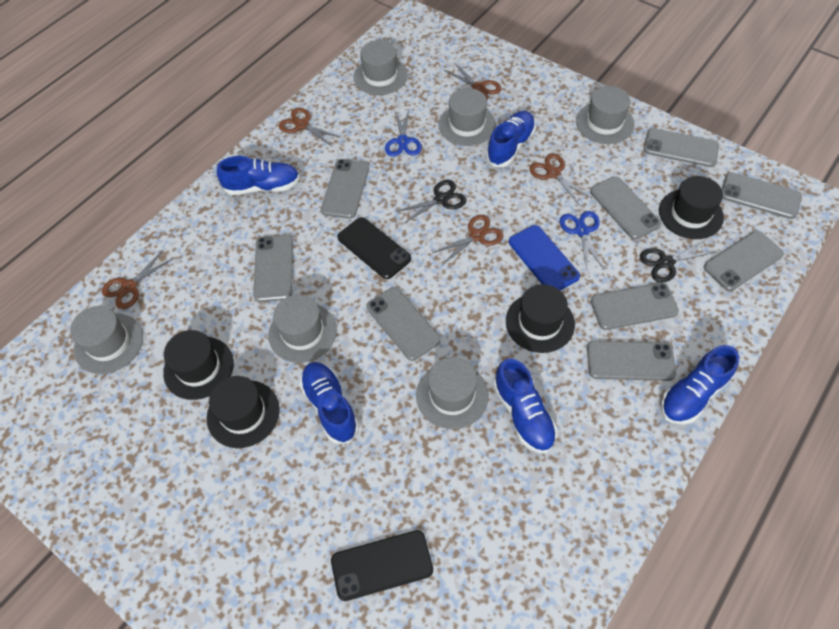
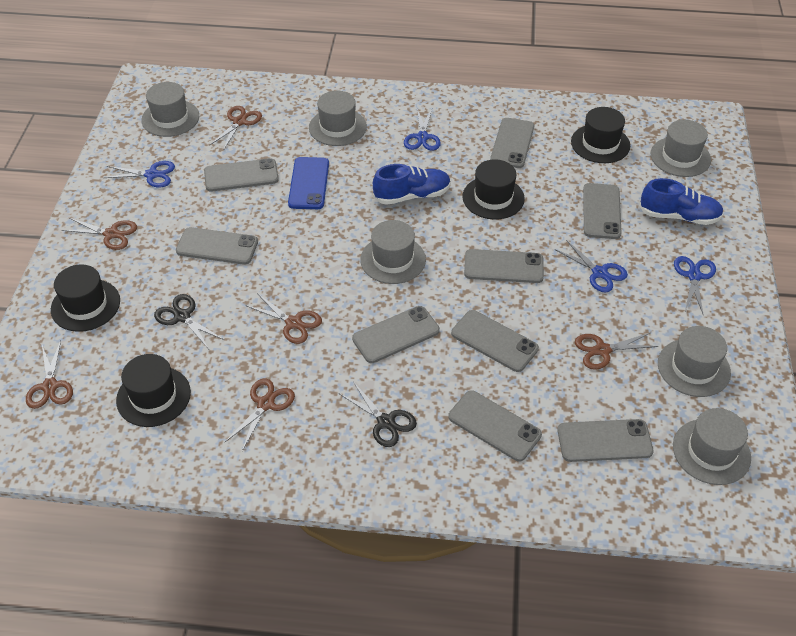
black phone: [331,530,433,601] [337,217,411,279] = 2 -> none = 0
blue scissors: [385,107,422,157] [560,211,604,270] = 2 -> [104,161,175,188] [404,108,441,151] [555,240,628,292] [674,256,716,316] = 4
blue shoe: [217,156,300,195] [300,362,359,444] [486,111,536,167] [493,358,557,453] [661,345,739,424] = 5 -> [373,164,451,205] [639,178,724,225] = 2
brown scissors: [102,250,173,309] [279,108,342,146] [432,215,504,265] [444,62,502,100] [529,153,592,206] = 5 -> [26,340,73,409] [62,218,137,250] [210,106,262,151] [225,379,295,451] [247,293,322,344] [575,333,659,370] = 6

